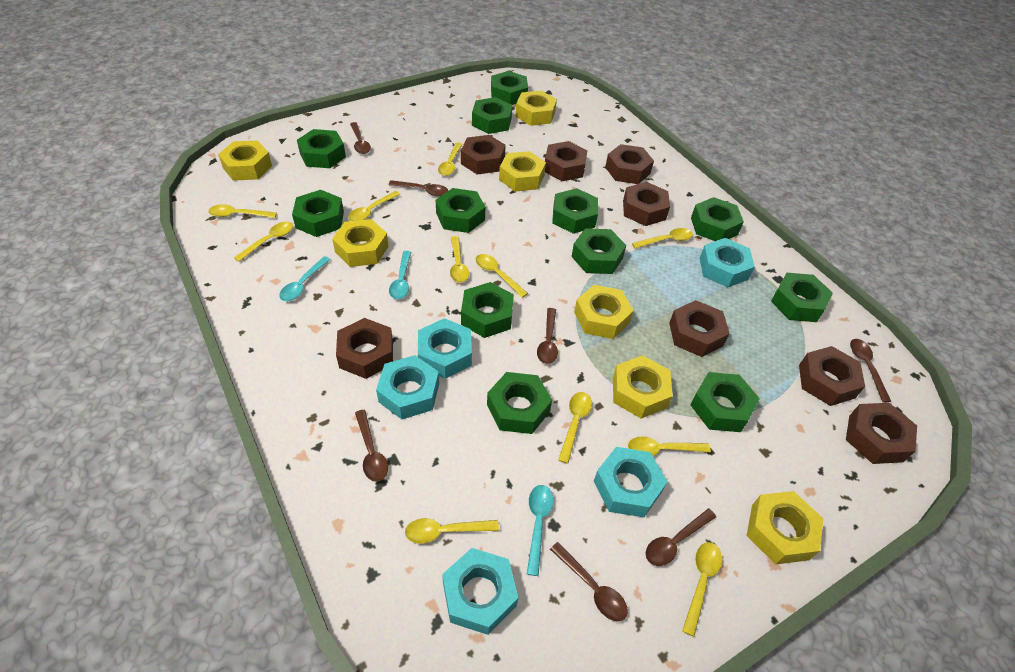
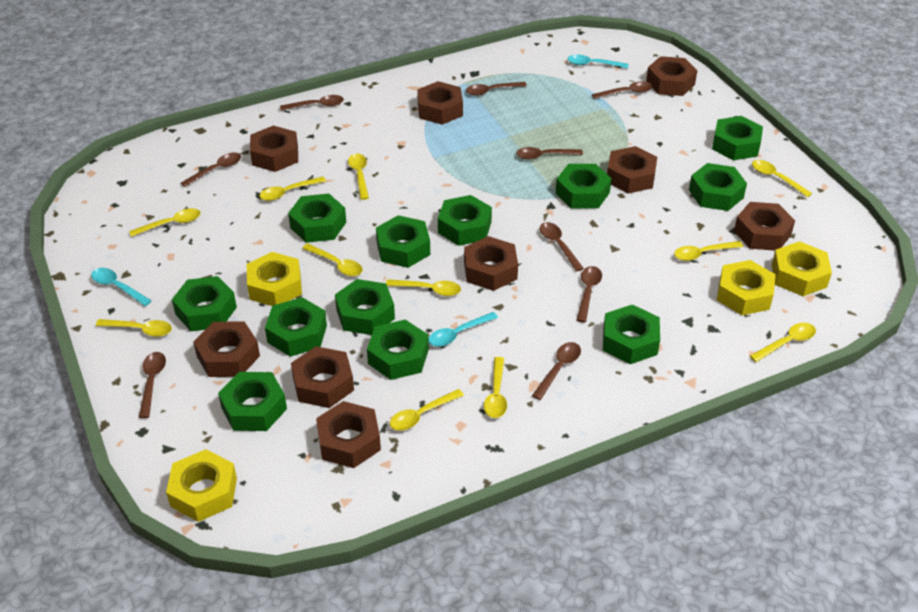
brown nut: [336,318,393,379] [461,135,506,175] [545,141,588,181] [605,144,654,184] [623,182,670,226] [669,300,730,357] [799,346,865,406] [846,403,917,464] = 8 -> [193,321,260,377] [250,125,298,172] [291,346,354,408] [316,401,381,468] [417,81,463,125] [464,236,518,291] [607,146,657,194] [646,56,697,96] [734,202,795,251] = 9
brown spoon: [350,122,371,154] [355,410,388,482] [389,180,448,196] [537,308,558,364] [550,542,628,621] [645,508,716,566] [850,339,891,403] = 7 -> [139,352,166,418] [181,152,241,187] [280,95,344,111] [466,82,527,96] [516,147,583,160] [532,342,581,400] [540,222,584,272] [577,266,602,322] [592,81,653,99] = 9
turquoise nut: [376,355,439,419] [418,318,472,379] [442,548,518,635] [594,447,668,517] [700,238,755,287] = 5 -> none = 0
yellow nut: [218,141,272,181] [332,219,389,267] [499,151,546,192] [515,90,557,126] [574,285,634,339] [613,355,673,419] [747,491,823,565] = 7 -> [166,449,237,522] [247,252,302,306] [717,260,776,315] [772,241,832,296] = 4

